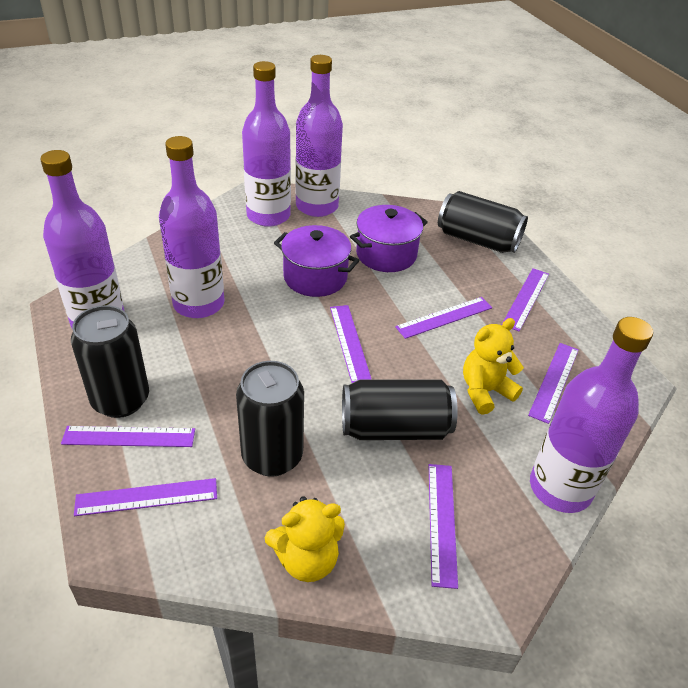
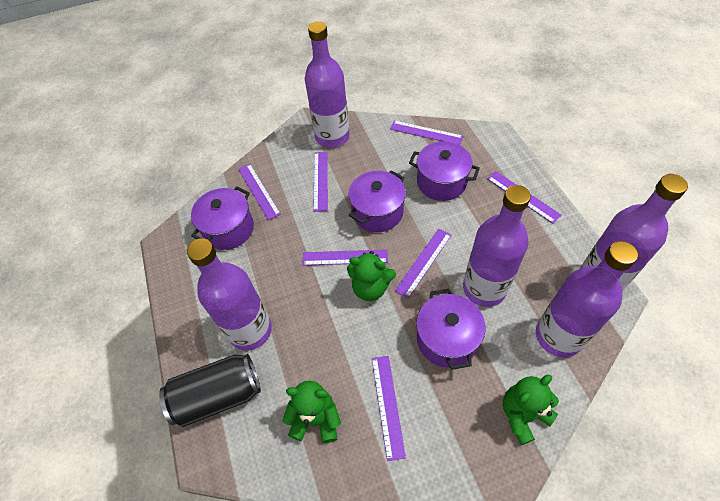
black can: [71,305,149,418] [236,361,304,477] [342,379,458,440] [438,191,528,253] = 4 -> [159,354,261,427] = 1
green teddy bear: none = 0 -> [282,381,341,443] [347,251,396,301] [503,375,559,445] = 3
purple pot: [274,225,360,297] [350,205,428,272] = 2 -> [191,186,254,250] [349,170,406,232] [409,141,480,201] [416,289,486,370] = 4
yellow teddy bear: [265,496,345,582] [463,318,524,415] = 2 -> none = 0

